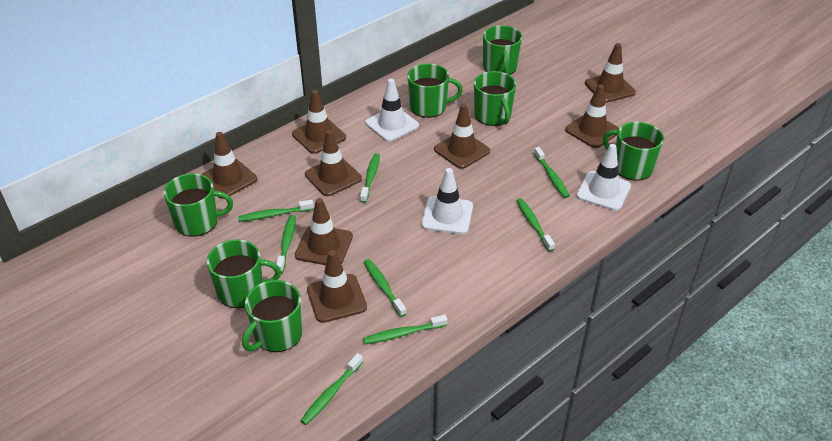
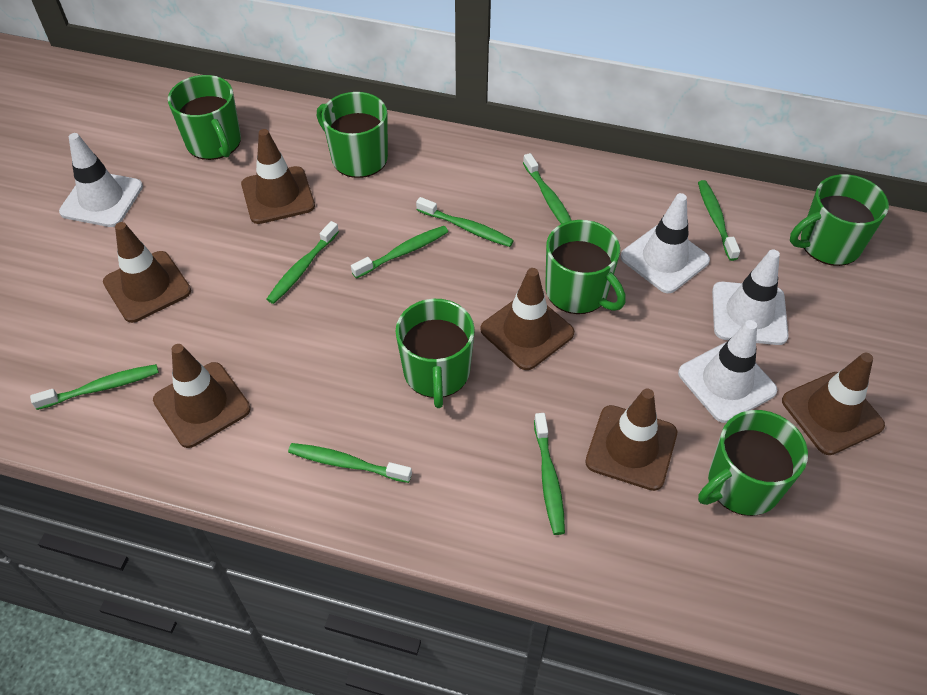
brown traffic cone: [201,132,257,199] [292,90,346,154] [295,198,353,265] [305,130,362,196] [307,250,367,323] [434,104,490,169] [565,85,619,148] [585,43,636,103] = 8 -> [103,222,191,323] [153,344,251,448] [241,129,315,224] [480,268,574,370] [585,389,677,491] [782,353,885,455] = 6
green mug: [163,173,233,237] [207,240,281,308] [242,280,303,352] [407,64,463,118] [474,71,516,126] [483,25,522,75] [603,122,664,181] = 7 -> [168,75,241,160] [317,92,388,178] [395,299,475,408] [545,220,626,314] [698,410,808,516] [790,174,889,266] = 6
white traffic cone: [365,79,419,142] [421,168,473,234] [576,144,631,211] = 3 -> [59,133,143,227] [621,193,710,293] [678,320,778,423] [712,249,789,345] = 4

